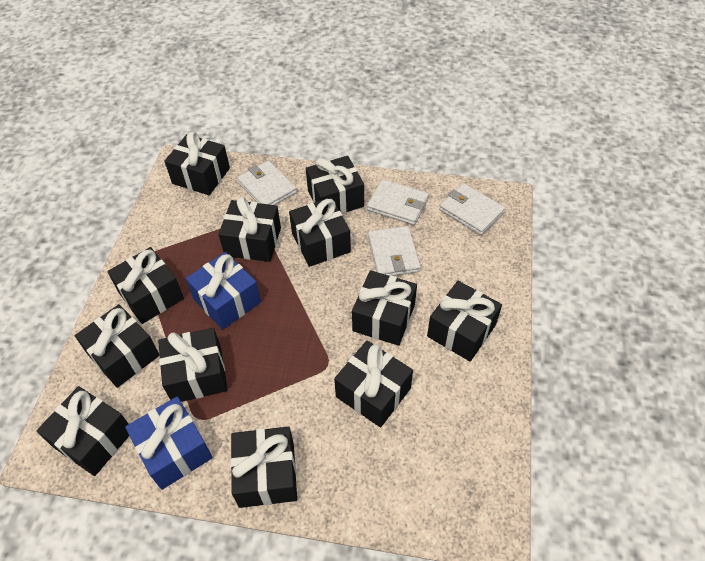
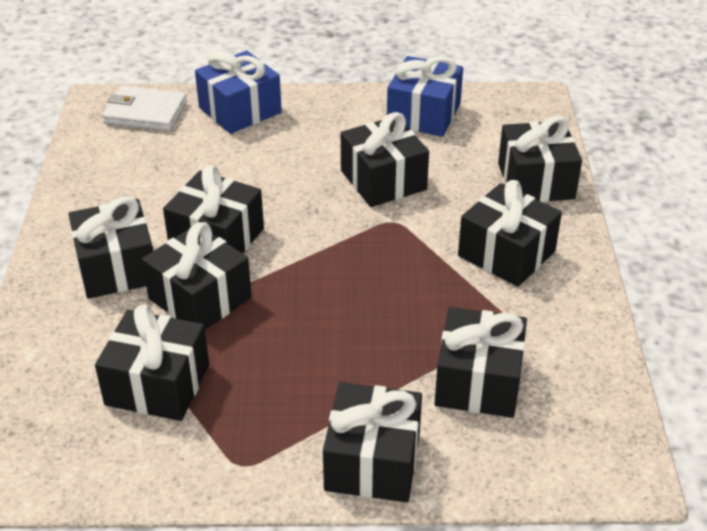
black gift: [37,386,129,476] [75,304,160,388] [107,247,184,324] [158,328,228,402] [164,131,230,195] [218,197,281,262] [230,427,297,508] [289,197,351,267] [306,156,364,214] [334,341,413,428] [352,270,417,346] [427,281,502,361] = 12 -> [69,196,153,299] [95,304,209,421] [142,222,252,330] [163,165,264,253] [323,382,422,502] [341,112,429,207] [435,307,527,418] [458,180,562,287] [498,116,582,202] = 9
white wallet: [237,161,297,205] [367,179,429,225] [368,226,421,276] [439,183,505,235] = 4 -> [102,86,187,131] = 1

